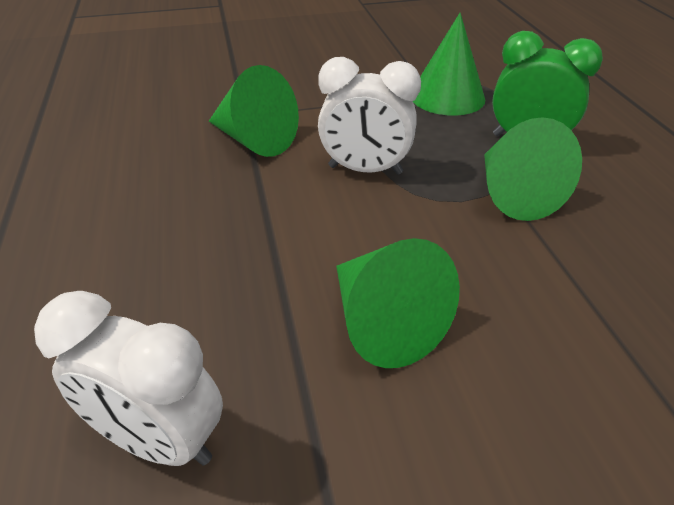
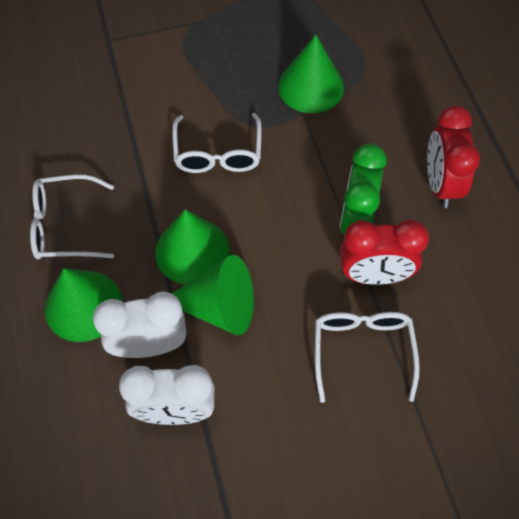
red clock: none = 0 -> [340,220,429,285] [427,106,480,208] = 2
white glasses: none = 0 -> [30,175,114,259] [172,113,262,173] [315,312,420,403] = 3

